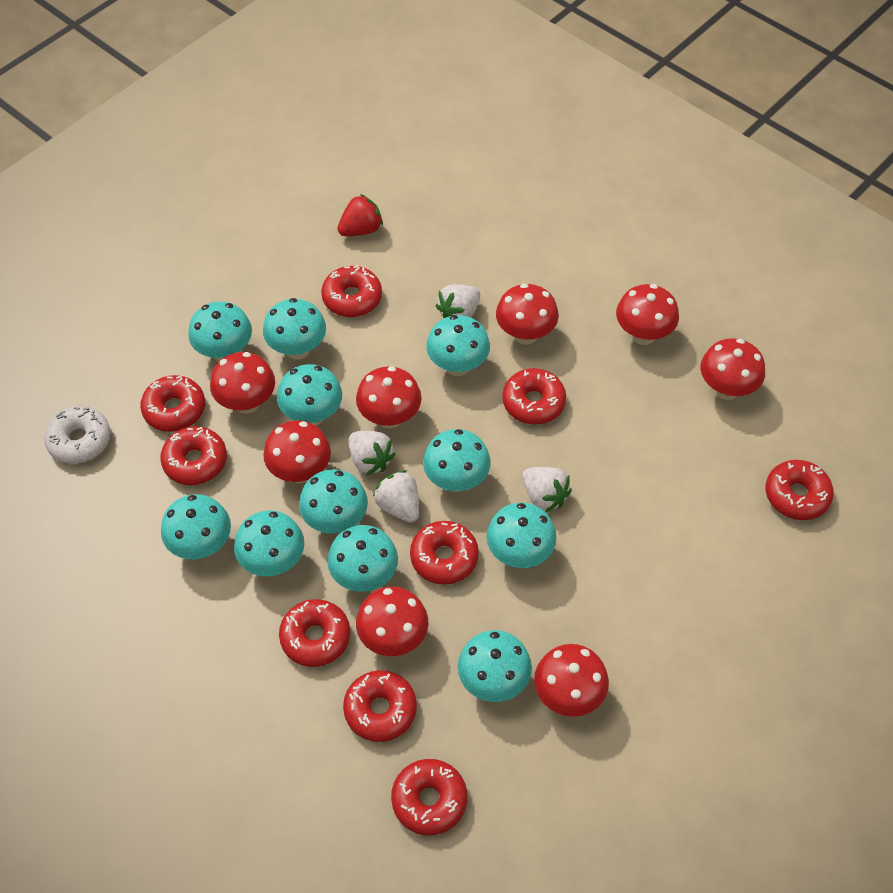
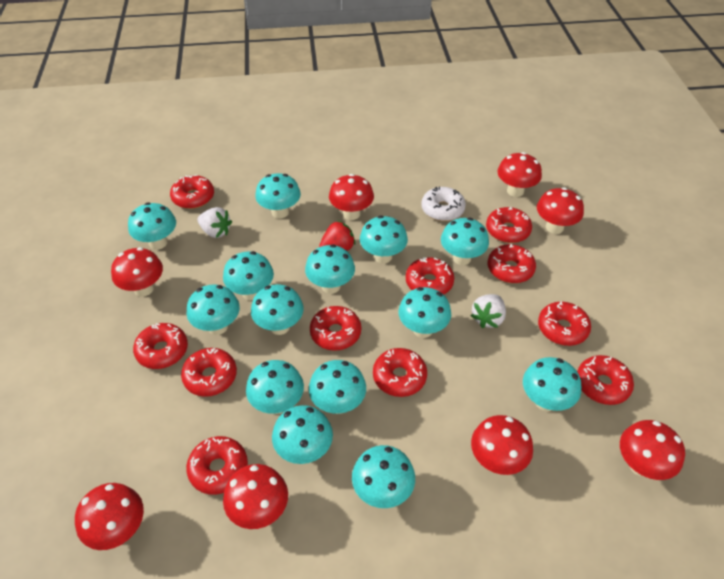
red donut: [140,375,205,432] [160,426,227,485] [279,599,350,667] [321,265,382,317] [343,670,417,742] [391,759,467,835] [410,521,479,585] [502,368,566,425] [766,460,834,520] = 9 -> [133,323,188,369] [170,175,214,209] [181,348,237,397] [186,436,248,495] [310,306,361,351] [373,348,427,397] [406,257,454,295] [486,207,532,243] [488,244,536,283] [538,301,591,346] [577,355,634,405] = 11
turquoise mushroom: [161,494,231,559] [188,302,252,362] [234,510,304,576] [263,298,326,360] [277,364,342,425] [299,469,368,533] [327,525,398,592] [423,429,490,492] [426,315,490,376] [458,630,532,702] [486,502,557,568] = 11 -> [128,202,176,250] [186,284,240,335] [223,251,274,300] [246,360,304,414] [251,284,304,335] [255,173,301,218] [272,405,333,464] [305,244,355,294] [309,360,366,414] [352,445,415,508] [360,215,408,263] [398,287,451,338] [441,217,489,265] [523,357,581,411] = 14
white strawberry: [348,431,395,476] [373,470,419,523] [435,284,480,318] [522,467,572,512] = 4 -> [197,207,232,238] [471,294,506,328] = 2

